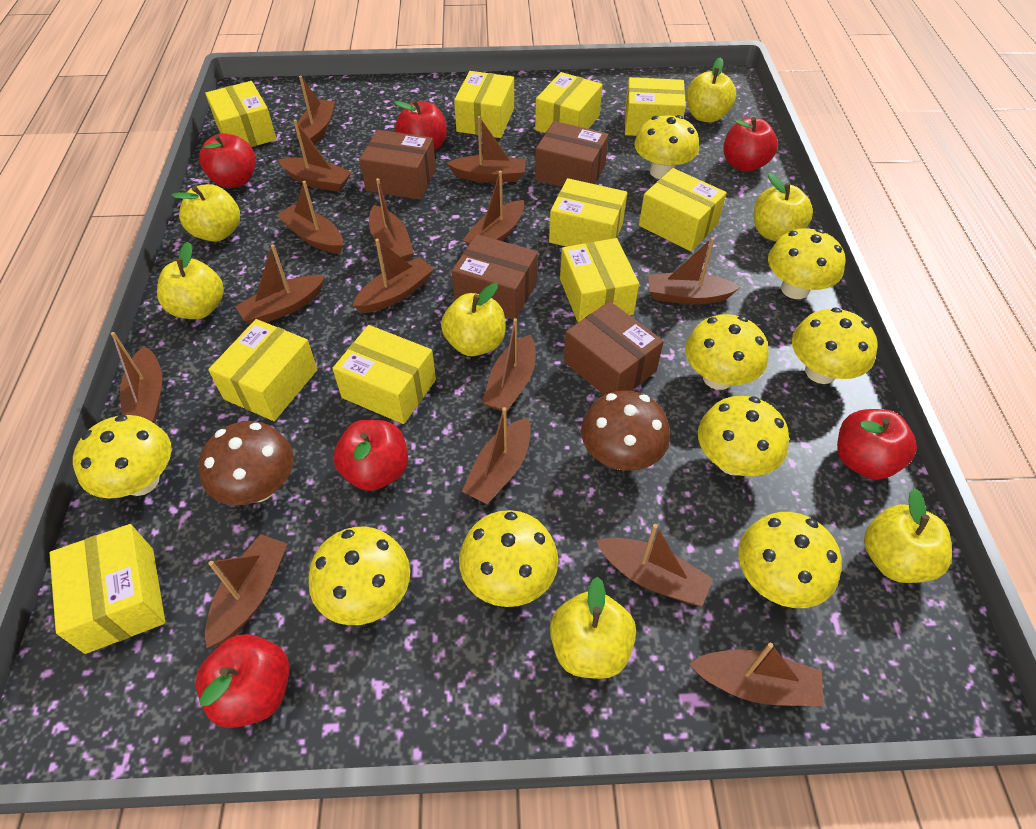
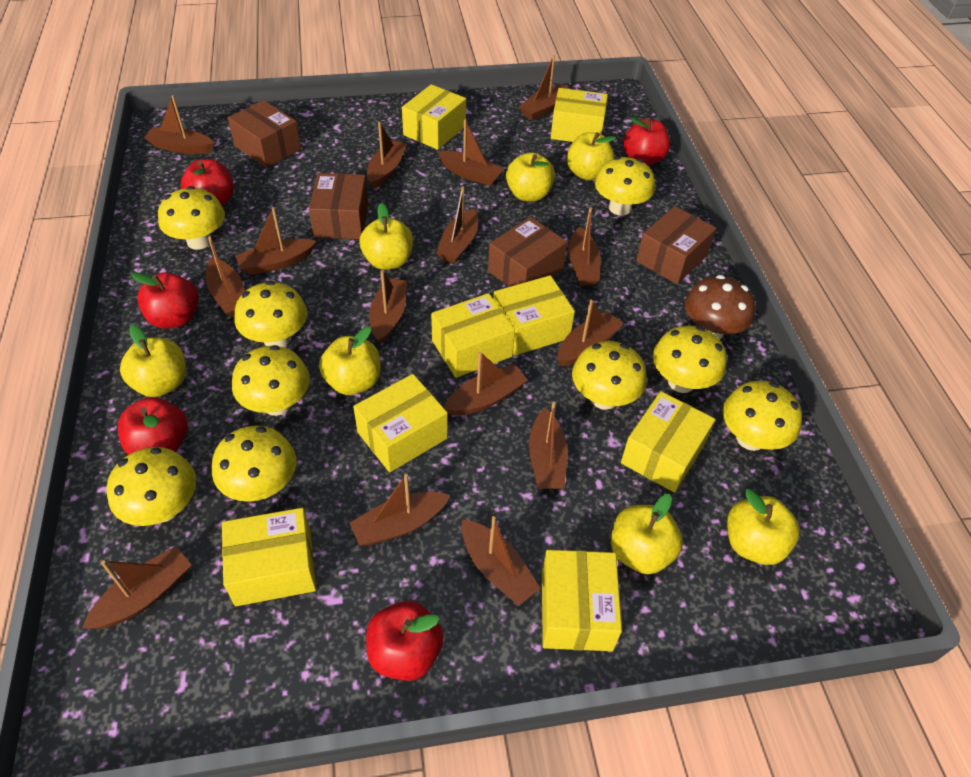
brown mushroom: [199,421,294,505] [581,390,670,471] = 2 -> [685,275,755,340] = 1
red apple: [195,634,289,728] [199,133,255,188] [333,420,408,491] [394,100,447,151] [723,117,778,172] [837,409,917,480] = 6 -> [118,397,188,455] [131,272,199,329] [181,159,234,206] [366,601,444,681] [623,117,670,165] = 5
yellow box: [50,524,165,654] [205,81,277,147] [208,319,318,421] [332,325,436,424] [454,71,514,138] [535,72,603,133] [549,178,627,247] [560,238,639,322] [625,77,686,136] [639,168,727,251] = 10 -> [222,508,316,606] [353,374,448,472] [402,84,466,150] [431,293,515,378] [493,275,575,356] [542,550,622,651] [551,88,608,142] [621,391,715,493] = 8

